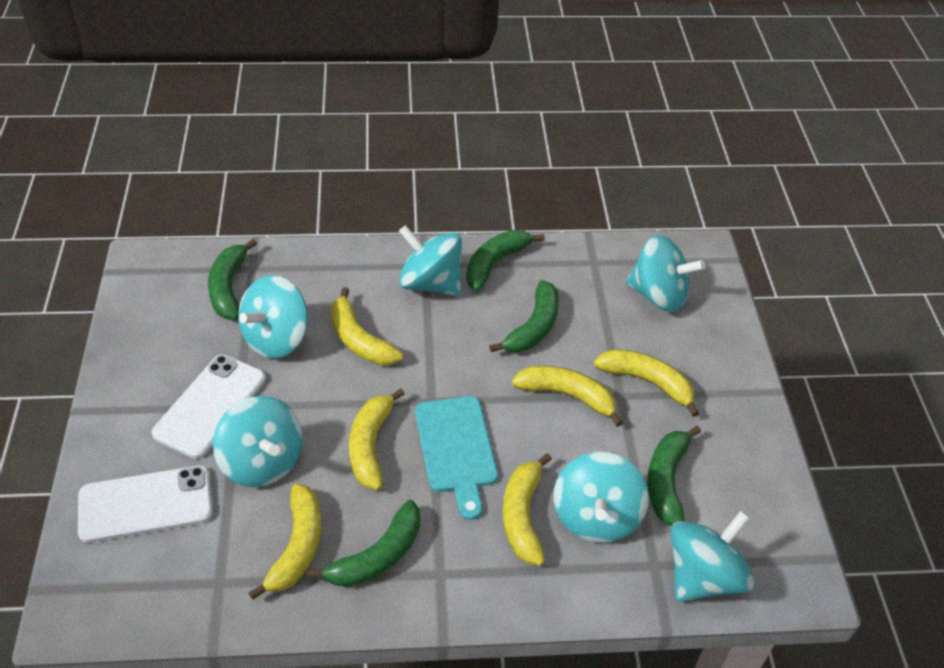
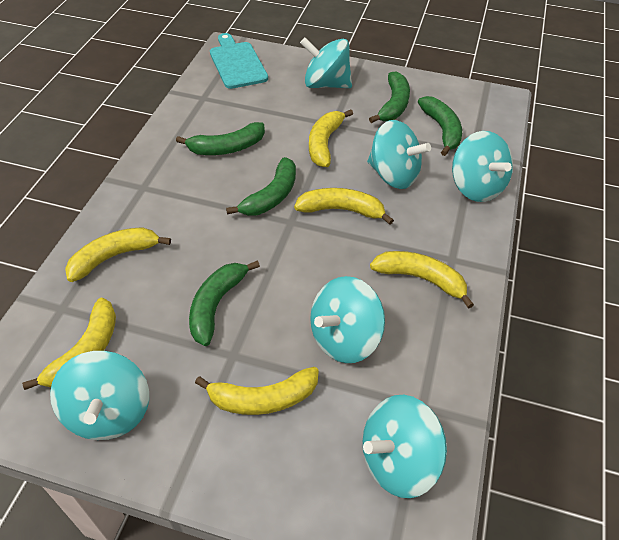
white phone: [78,465,213,543] [152,354,266,459] = 2 -> none = 0

